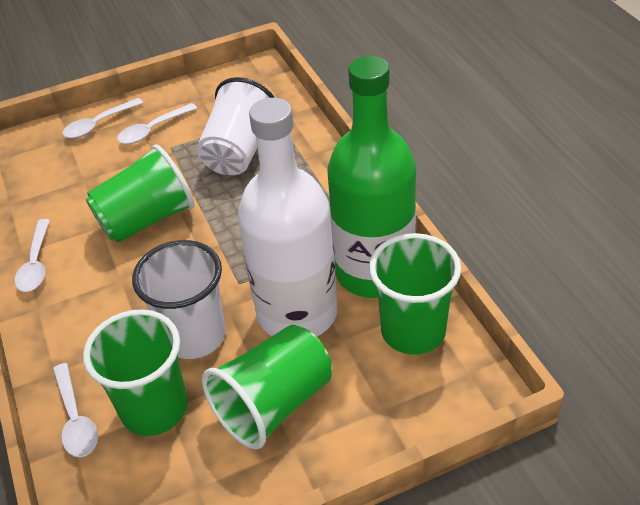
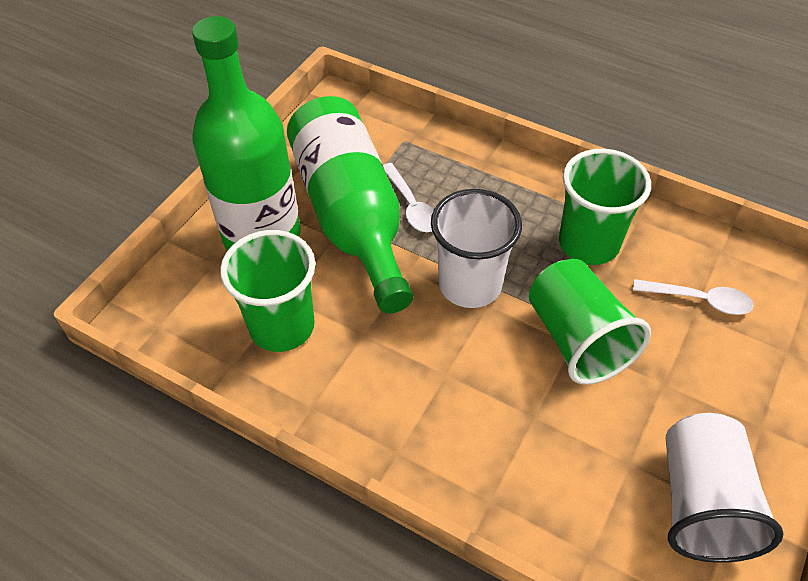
green bottle: [327,56,416,298] = 1 -> [192,16,301,251] [287,96,413,313] = 2
green cup: [83,309,188,436] [86,144,194,242] [202,325,332,450] [369,233,461,355] = 4 -> [220,230,315,352] [529,259,651,385] [559,149,651,265] = 3
white bottle: [238,98,338,337] = 1 -> none = 0
white spoon: [14,219,50,292] [53,363,98,457] [63,98,143,139] [117,103,197,144] = 4 -> [383,163,434,232] [633,279,754,315] = 2

